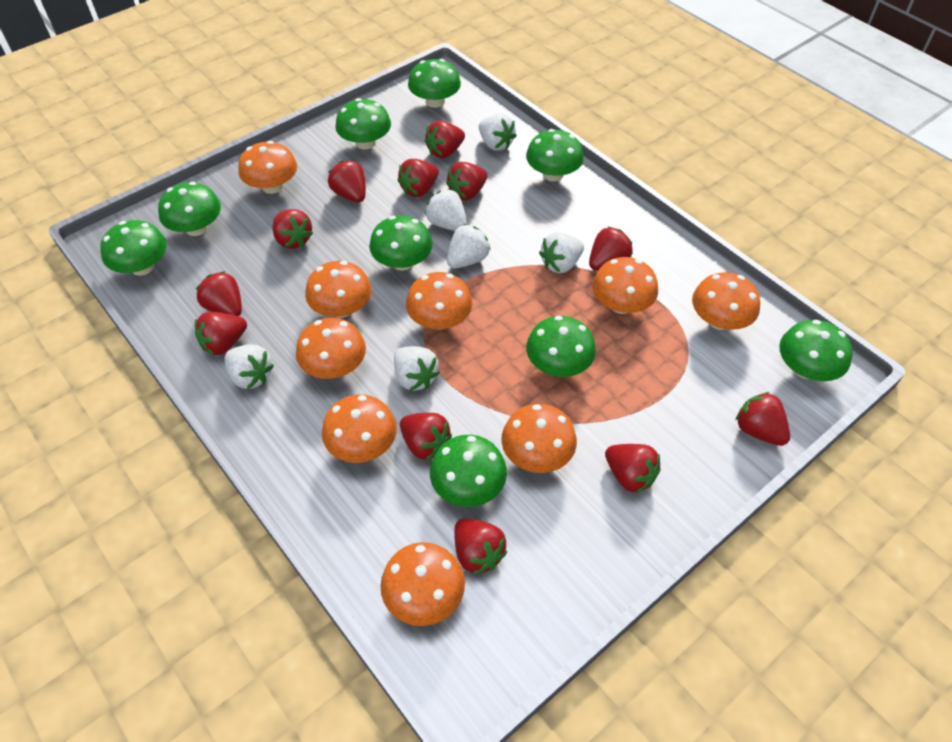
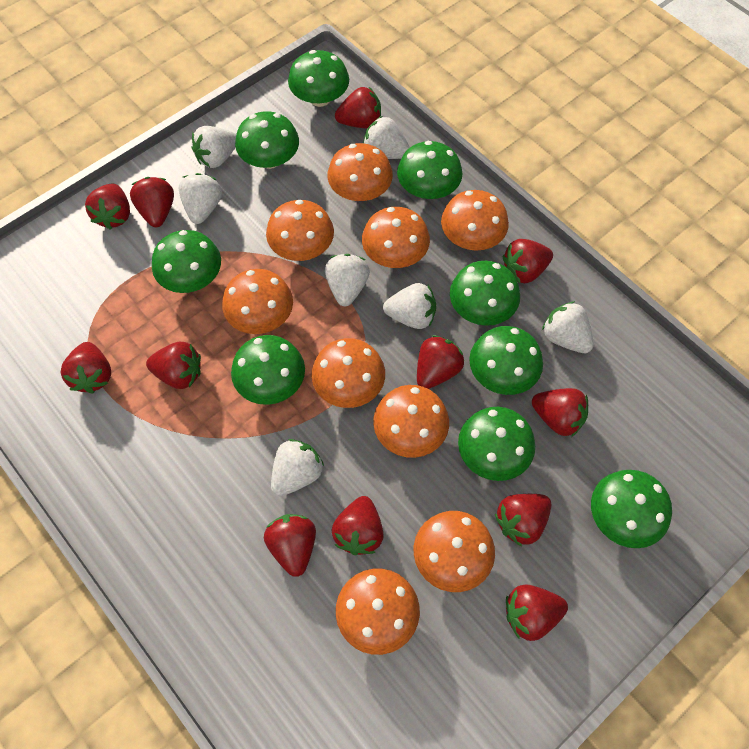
white strawberry: [225,344,274,389] [394,346,440,391] [425,189,467,231] [447,224,491,268] [479,114,517,151] [539,232,584,273] = 6 -> [178,173,222,224] [192,126,236,168] [271,439,324,496] [325,254,370,306] [364,116,410,159] [383,283,436,329] [542,301,594,353] = 7

